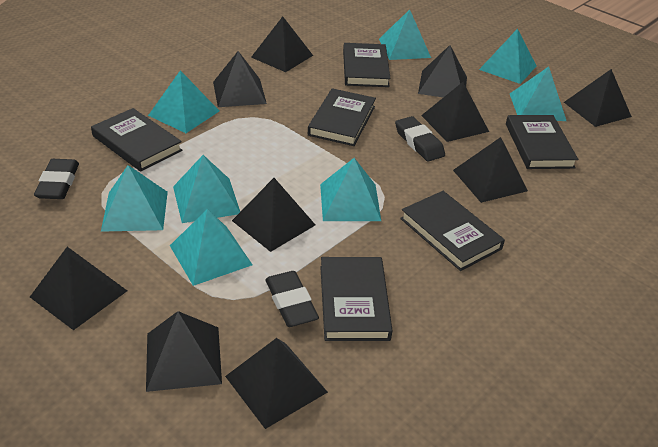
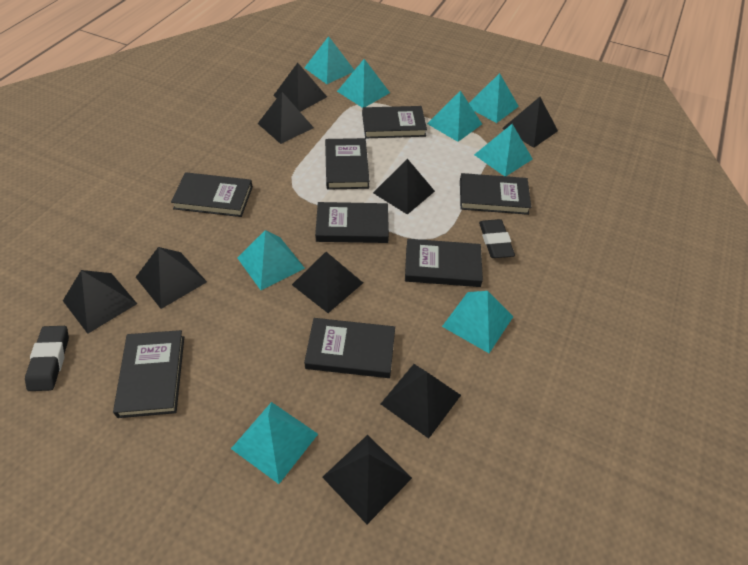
black book: [91,108,182,172] [308,88,376,146] [320,257,393,341] [343,43,391,87] [400,191,505,271] [506,115,578,169] = 6 -> [113,330,184,418] [171,172,253,217] [304,318,395,378] [315,202,389,243] [325,138,370,190] [362,106,427,138] [405,239,483,287] [460,173,531,215] = 8
black eraser: [34,159,79,199] [265,271,319,327] [395,116,445,162] = 3 -> [25,326,69,391] [479,219,515,258] = 2
black pyramid: [30,247,127,330] [146,311,222,392] [213,51,267,107] [225,338,328,429] [232,178,315,252] [251,16,313,72] [418,45,467,97] [421,82,489,142] [453,137,528,203] [564,69,632,127] = 10 -> [63,270,137,334] [136,247,207,309] [258,92,314,144] [273,63,327,112] [292,252,363,313] [322,435,412,524] [373,159,435,215] [381,364,461,439] [502,97,558,148] = 9

